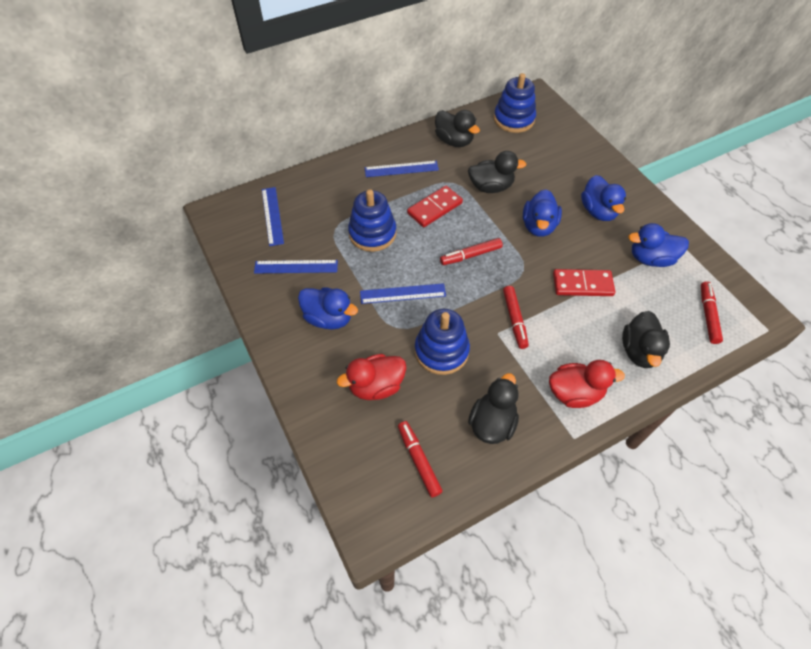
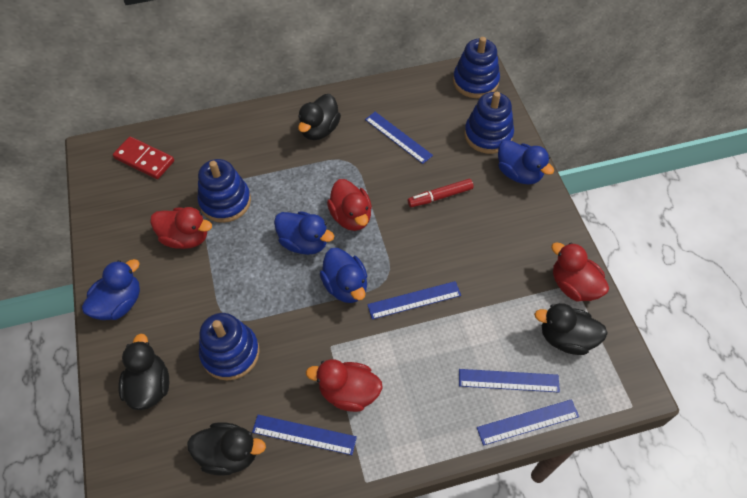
blue ruler: [254,260,338,274] [262,187,284,246] [360,283,446,304] [365,161,439,177] = 4 -> [252,415,357,455] [365,112,433,164] [367,281,461,319] [459,369,560,392] [477,399,579,446] = 5
blue stacking toy: [348,189,396,252] [415,309,470,375] [494,73,536,133] = 3 -> [197,159,251,223] [199,313,260,380] [453,37,500,98] [464,92,514,154] = 4
red domino: [407,186,463,227] [553,269,615,296] = 2 -> [113,137,174,179] = 1
red duck: [337,354,406,400] [549,360,625,408] = 2 -> [150,207,212,249] [306,359,383,412] [327,179,372,231] [551,242,609,301] = 4
red marker: [398,421,443,497] [440,238,503,265] [503,286,529,349] [701,281,723,344] = 4 -> [408,179,474,207] = 1

